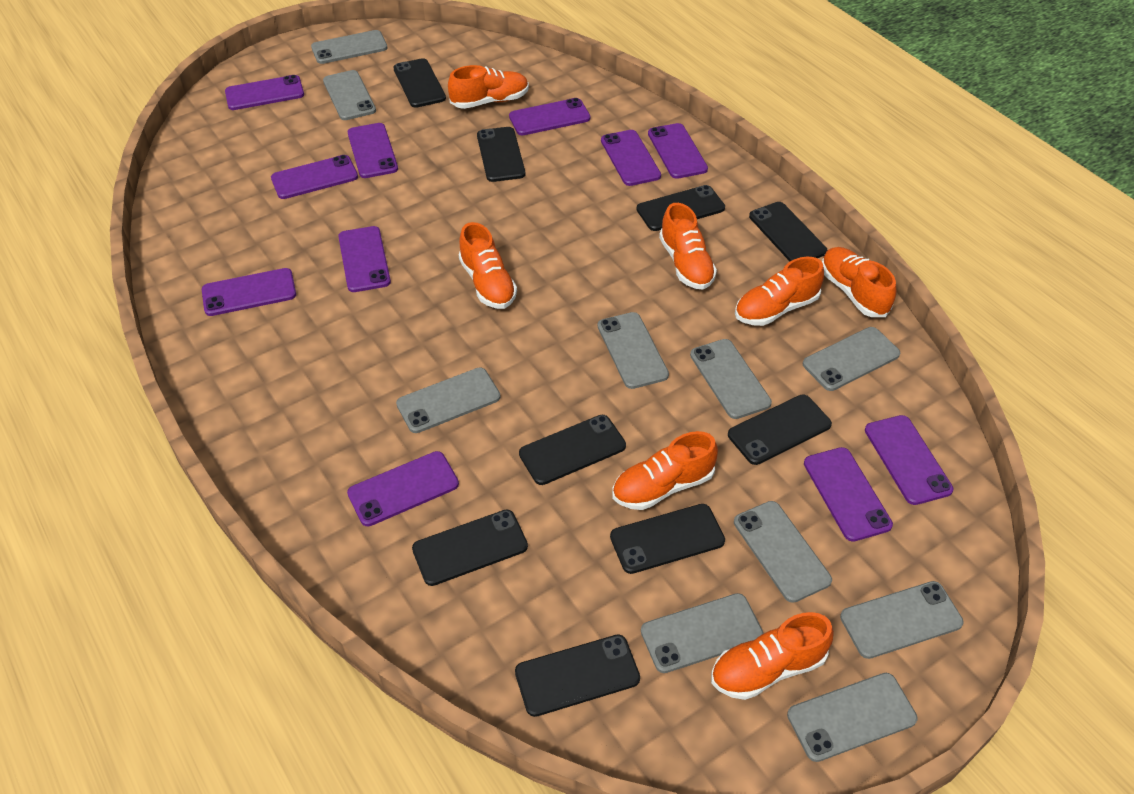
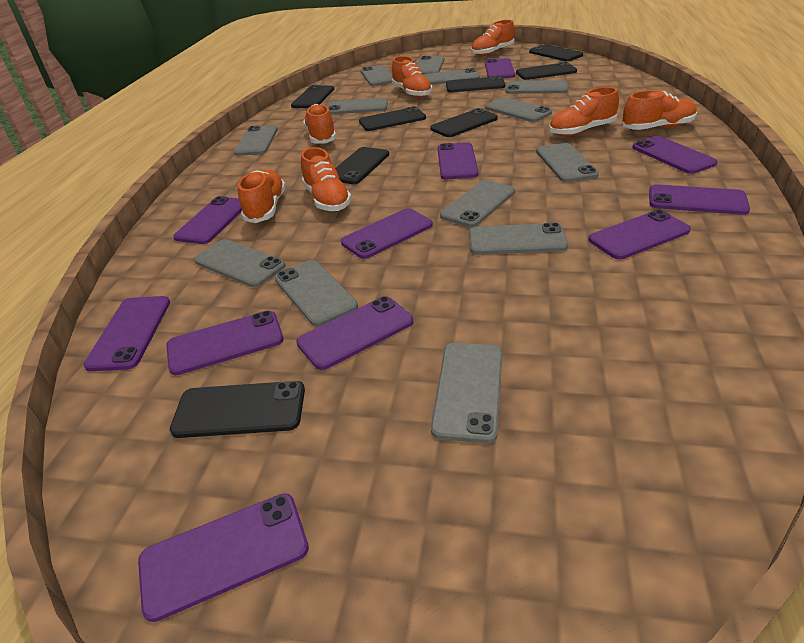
black phone: [393,58,446,108] [412,510,528,586] [477,127,525,182] [515,634,640,717] [519,415,626,485] [610,504,725,574] [636,185,725,231] [728,395,832,465] [749,202,827,261] = 9 -> [170,381,305,438] [291,85,334,108] [335,147,389,184] [359,106,426,131] [430,108,498,137] [446,76,506,92] [516,62,577,80] [529,44,583,61] = 8
grey phone: [311,30,387,64] [323,70,376,120] [396,367,500,433] [598,312,669,389] [641,593,764,673] [690,339,772,419] [734,501,832,603] [787,673,917,762] [803,327,900,391] [840,581,963,659] = 10 -> [194,239,286,287] [234,125,278,156] [274,260,358,327] [328,98,388,114] [361,65,393,86] [417,56,445,75] [424,68,480,85] [431,343,503,443] [440,180,515,227] [469,223,568,255] [485,97,552,122] [506,80,567,94] [536,143,599,182] = 13

